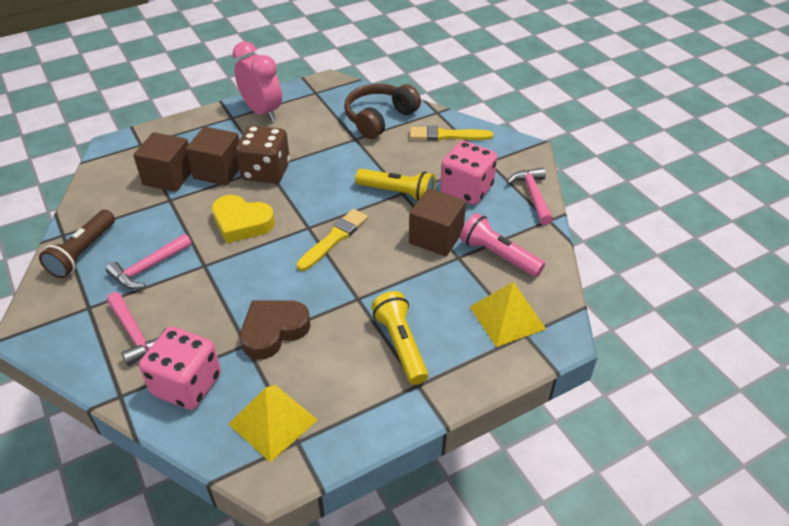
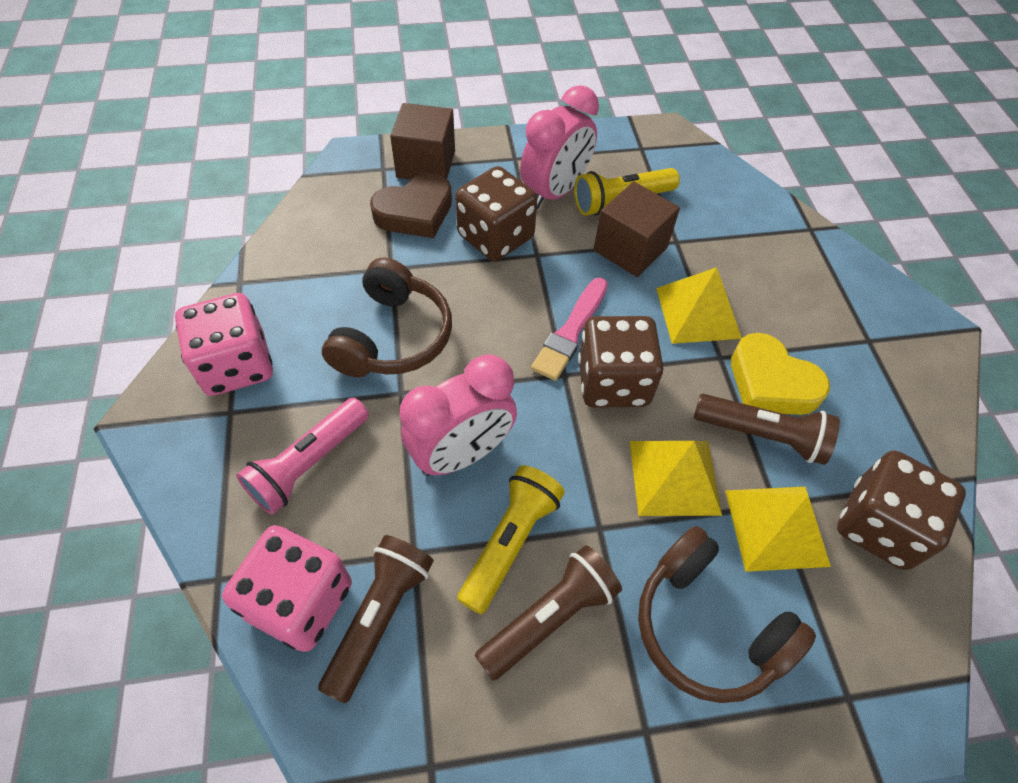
brown cube: [133,132,192,192] [186,127,240,186] [409,188,466,256] = 3 -> [390,103,455,180] [594,182,680,277] = 2
brown dice: [236,125,290,183] = 1 -> [455,166,537,261] [578,316,664,408] [837,450,966,570] = 3
brown flashlight: [39,210,115,278] = 1 -> [318,535,434,704] [474,545,622,681] [694,394,840,465] = 3
brown headphones: [344,84,421,139] = 1 -> [322,258,452,377] [638,526,816,703] = 2
pink brush: none = 0 -> [531,277,608,381] = 1
pink clock: [233,41,282,121] = 1 -> [400,354,517,476] [520,85,599,209] = 2
pink hammer: [106,234,192,289] [107,292,166,366] [507,167,553,225] = 3 -> none = 0
yellow brush: [296,209,368,271] [410,126,493,141] = 2 -> none = 0
yellow pyramid: [228,385,318,462] [470,282,546,347] = 2 -> [630,441,722,516] [656,267,742,344] [725,486,831,572] = 3

